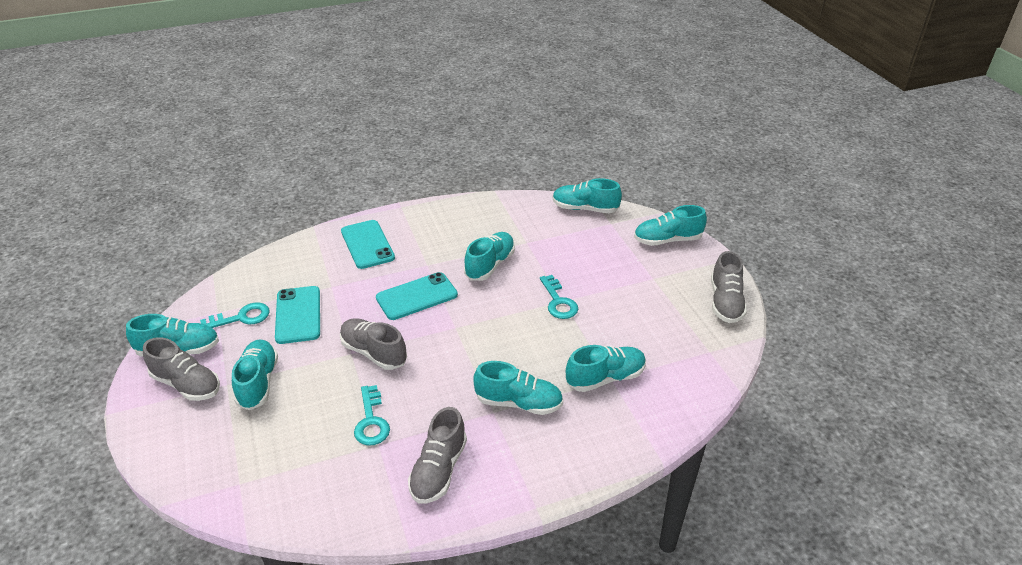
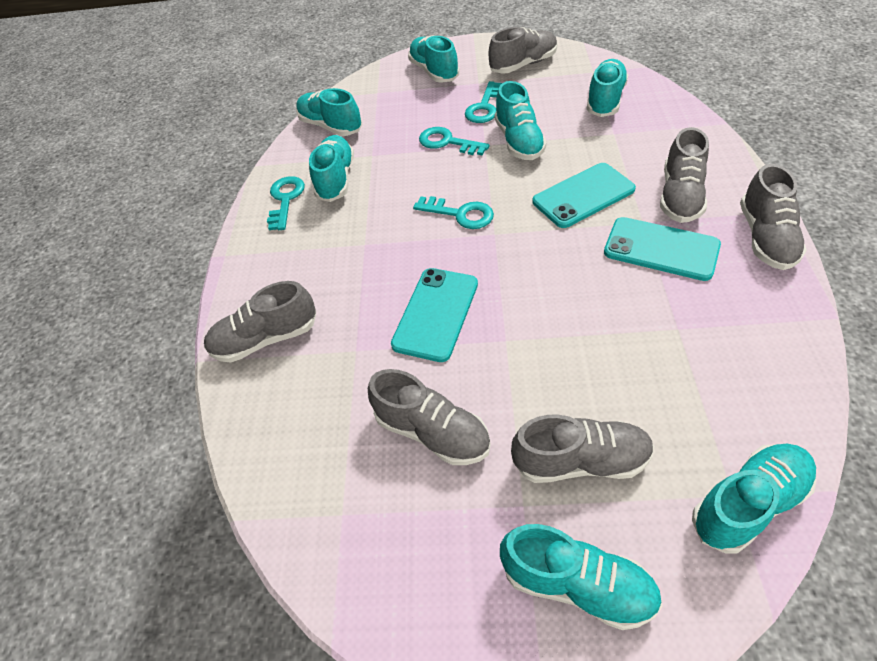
grey shoe: [143,337,220,401] [340,318,407,370] [408,407,467,503] [711,251,747,323] = 4 -> [204,281,316,363] [368,369,490,465] [489,27,558,73] [511,414,654,483] [660,127,709,223] [740,164,807,270] = 6
turquoise key: [200,302,270,328] [354,385,390,446] [540,275,578,319] = 3 -> [267,176,305,230] [413,196,494,229] [419,127,490,155] [465,81,502,123] = 4

